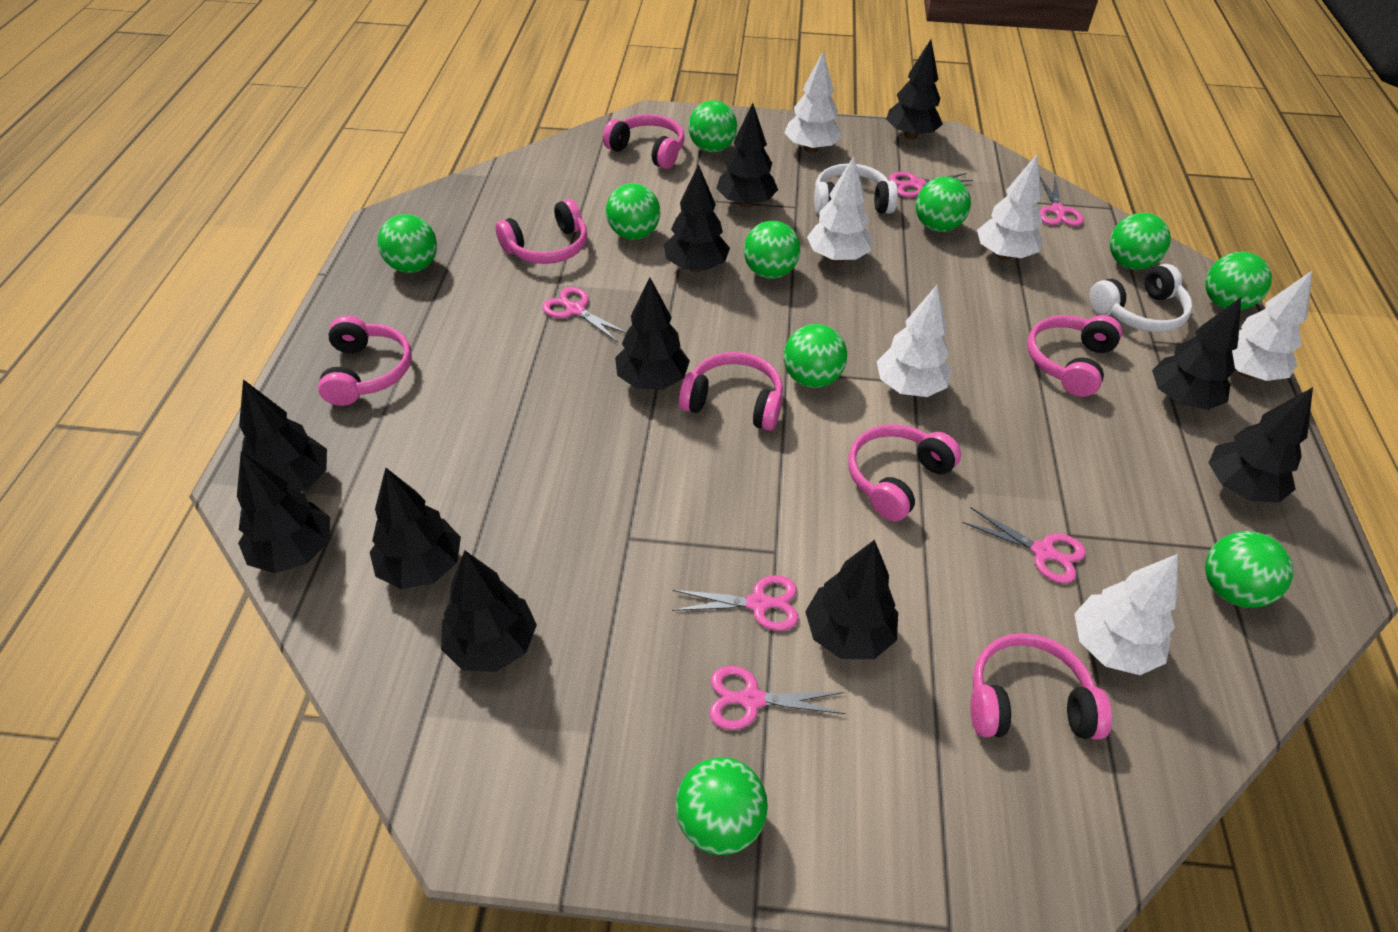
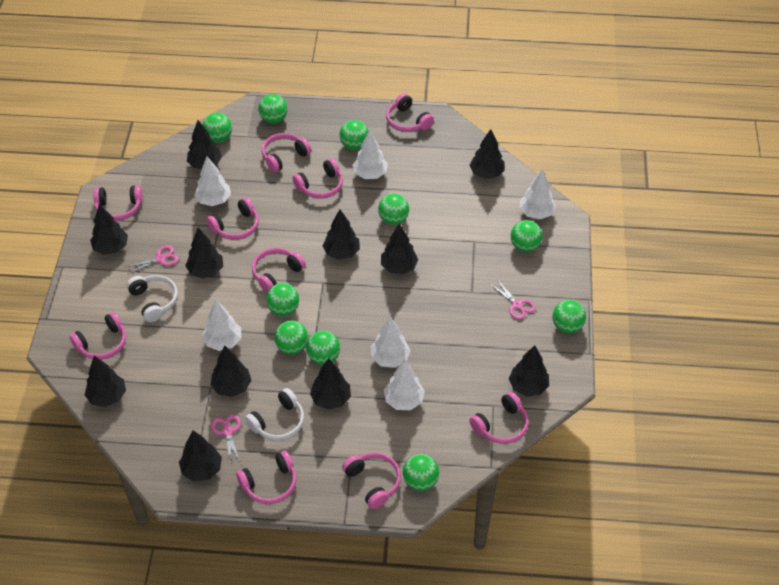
pink headphones: [318,315,412,406] [495,199,587,264] [603,114,685,169] [679,352,783,431] [848,424,961,522] [970,633,1112,739] [1027,315,1122,397] = 7 -> [69,312,126,360] [93,185,143,221] [207,197,259,240] [236,451,296,504] [252,248,306,293] [262,133,311,173] [293,158,343,199] [342,452,401,509] [386,93,434,132] [469,392,529,444] = 10
pink scissors: [542,287,626,342] [672,575,799,631] [709,666,846,730] [889,172,973,198] [963,508,1086,584] [1039,177,1084,226] = 6 -> [126,245,179,274] [211,414,241,464] [490,279,535,320] = 3

